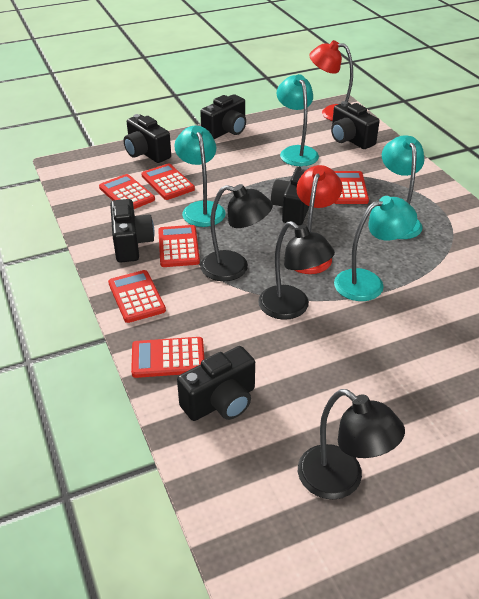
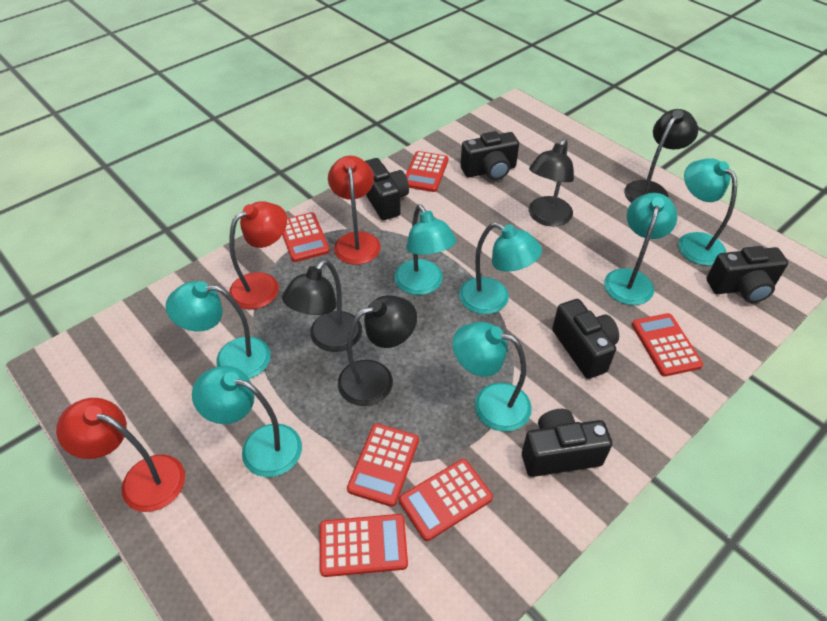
black camera: [110,199,155,263] [124,114,171,163] [177,346,255,421] [200,94,246,139] [271,166,309,225] [331,101,380,149] = 6 -> [365,158,409,220] [460,131,519,180] [522,409,612,477] [552,299,619,379] [706,246,788,303] = 5
black lamp: [200,184,273,281] [258,221,335,320] [298,389,405,499] = 3 -> [282,260,362,352] [338,295,417,406] [529,138,574,227] [624,109,698,203] = 4
red lamp: [295,165,342,274] [309,40,353,121] = 2 -> [56,398,185,512] [229,201,287,309] [328,156,381,265] = 3
turquoise lamp: [174,126,226,227] [277,74,319,166] [334,196,417,301] [382,135,424,239] = 4 -> [165,281,271,379] [192,366,302,477] [394,204,456,295] [452,322,532,432] [459,222,542,314] [604,193,678,305] [678,158,737,266] = 7

